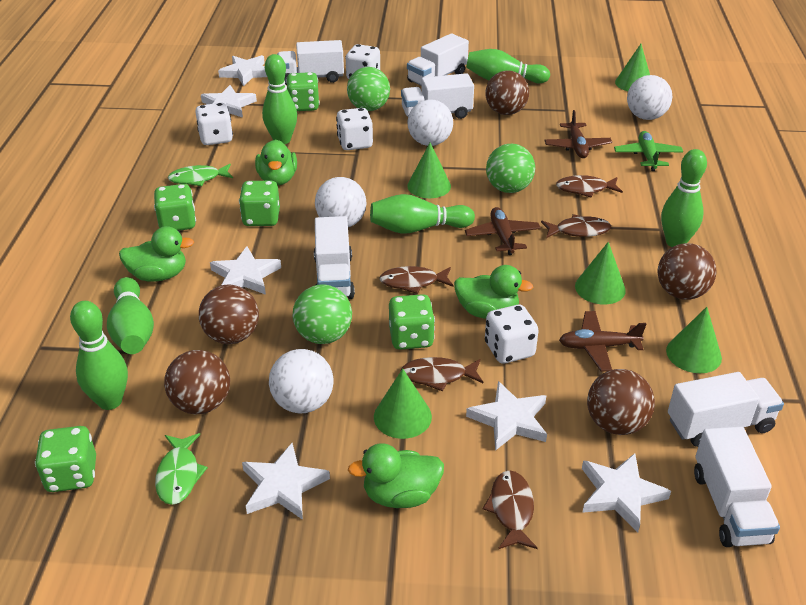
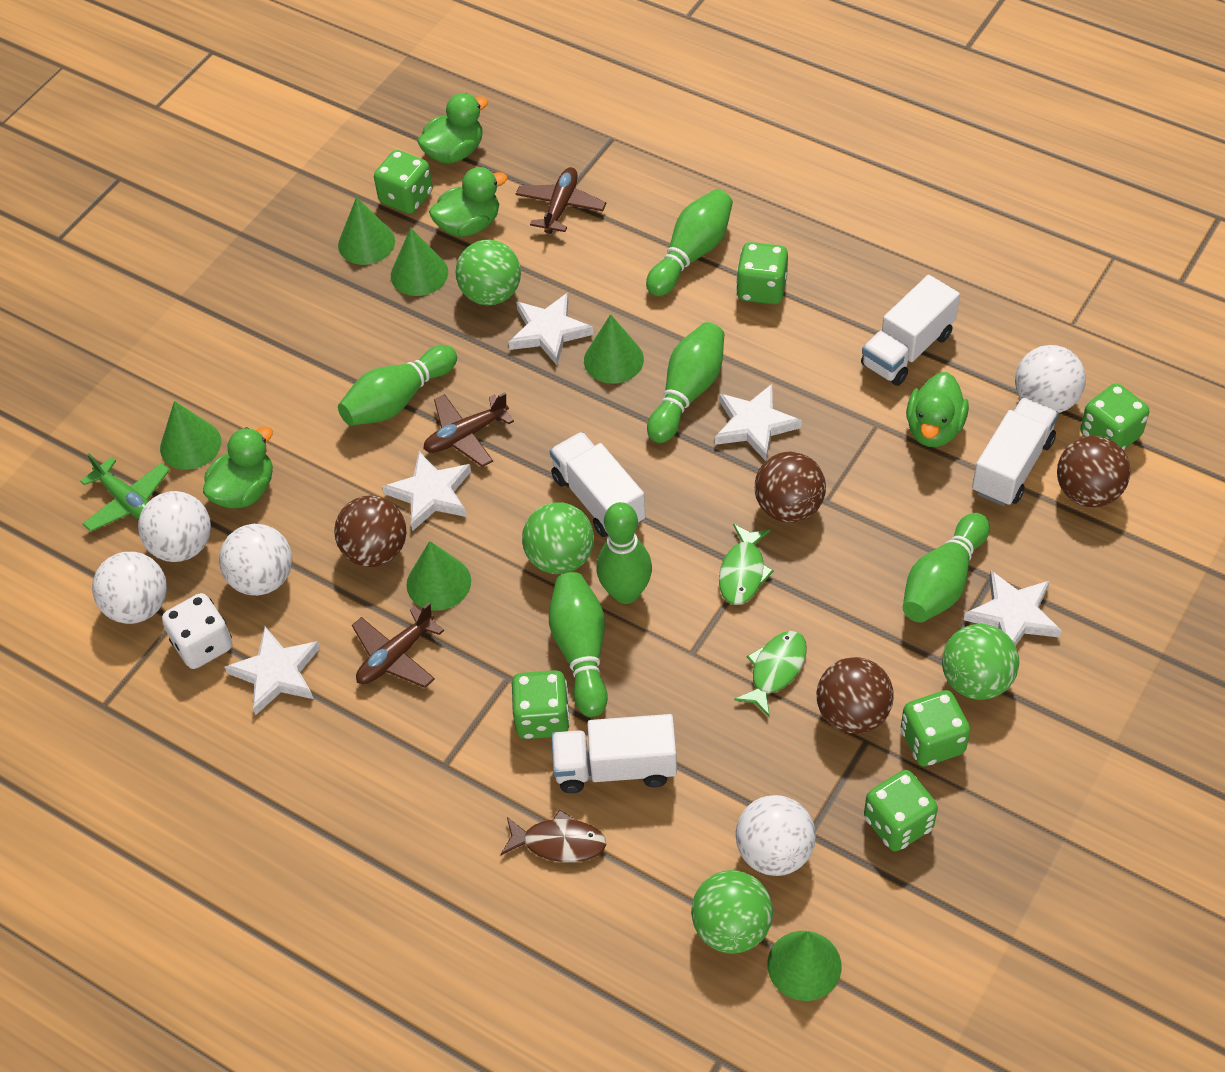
brown ball: [164,350,230,414] [199,285,259,344] [486,71,529,115] [587,369,655,435] [657,243,716,300] = 5 -> [334,495,406,567] [755,452,826,522] [817,657,894,734] [1057,436,1131,507] = 4
brown fish: [379,266,454,294] [400,357,483,391] [483,470,537,549] [541,214,611,238] [556,175,623,198] = 5 -> [501,809,606,862] = 1
green ball: [293,284,352,344] [347,67,390,111] [486,144,535,193] = 3 -> [455,240,521,306] [522,502,594,574] [691,870,773,954] [942,624,1019,700] = 4
green cone: [374,369,432,439] [407,143,451,198] [575,242,626,304] [615,44,650,91] [666,307,722,373] = 5 -> [160,401,221,470] [338,197,395,265] [391,228,448,296] [406,541,471,610] [584,314,644,384] [767,931,842,1001] = 6
green dice: [35,426,96,492] [154,184,196,231] [239,181,280,226] [286,72,320,111] [389,294,435,350] = 5 -> [374,150,433,214] [512,670,570,739] [736,242,788,304] [864,770,938,851] [901,690,970,766] [1080,383,1149,451] = 6
white ball: [269,349,334,413] [315,177,367,227] [407,100,453,146] [627,75,672,120] = 4 -> [92,552,167,624] [138,491,211,562] [219,524,292,596] [736,795,816,876] [1015,345,1086,413] = 5
white dice: [195,103,233,145] [336,108,373,150] [345,44,380,79] [485,305,539,364] = 4 -> [162,593,233,669] = 1
white star: [201,85,257,118] [210,246,281,295] [218,55,267,86] [242,443,330,520] [466,381,547,451] [582,453,671,532] = 6 -> [225,627,320,715] [382,451,471,531] [509,293,593,365] [715,384,802,461] [964,570,1062,646] = 5
white truck: [277,40,344,85] [314,216,355,299] [401,73,474,119] [407,33,469,86] [668,372,784,447] [694,427,780,547] = 6 -> [550,432,645,537] [551,714,677,793] [861,275,960,386] [972,397,1058,506] = 4

